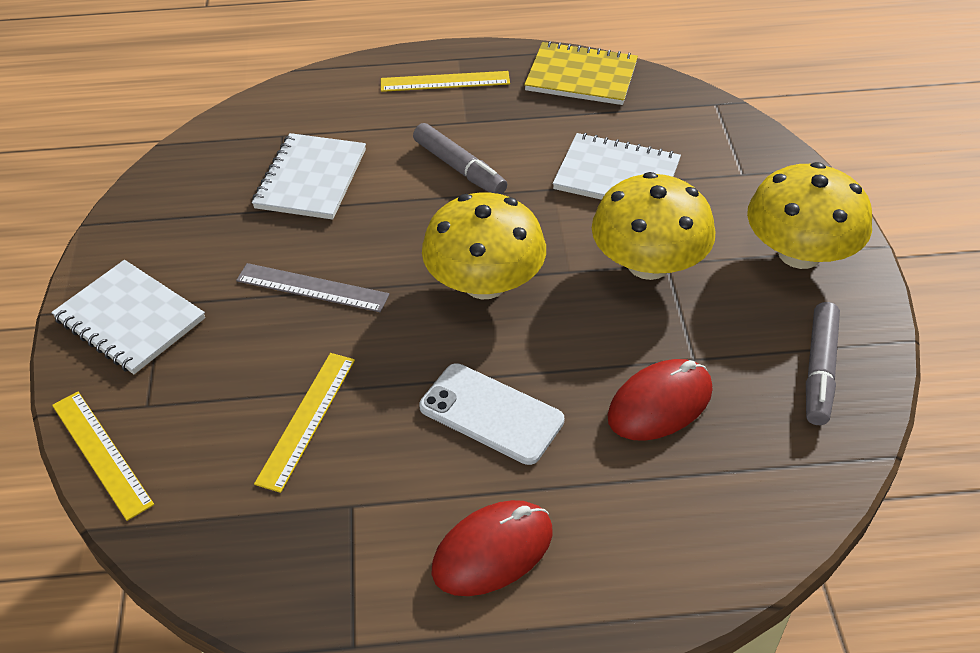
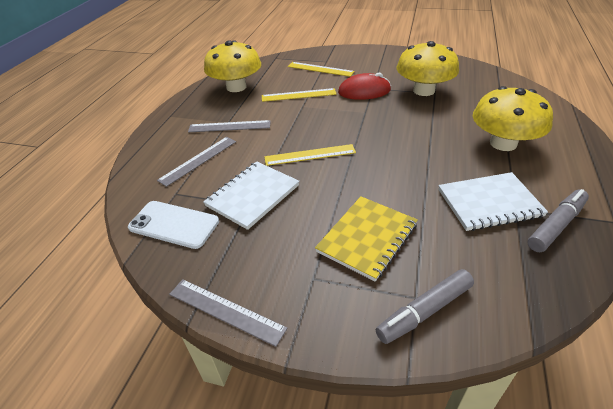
grey ruler: [236,263,390,312] = 1 -> [157,137,236,187] [169,279,288,347] [188,120,271,132] = 3
red mouse: [431,500,553,596] [607,359,713,441] = 2 -> [338,73,391,100] = 1
white notebook: [51,260,205,374] [252,133,366,220] [553,133,681,200] = 3 -> [203,161,299,230] [438,172,548,231] = 2

